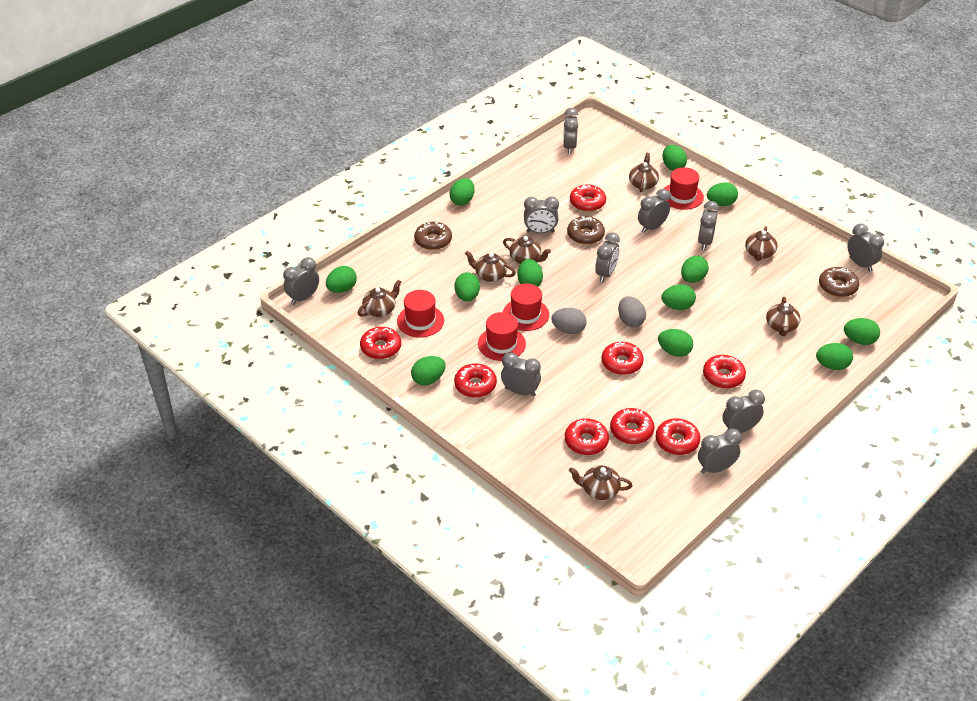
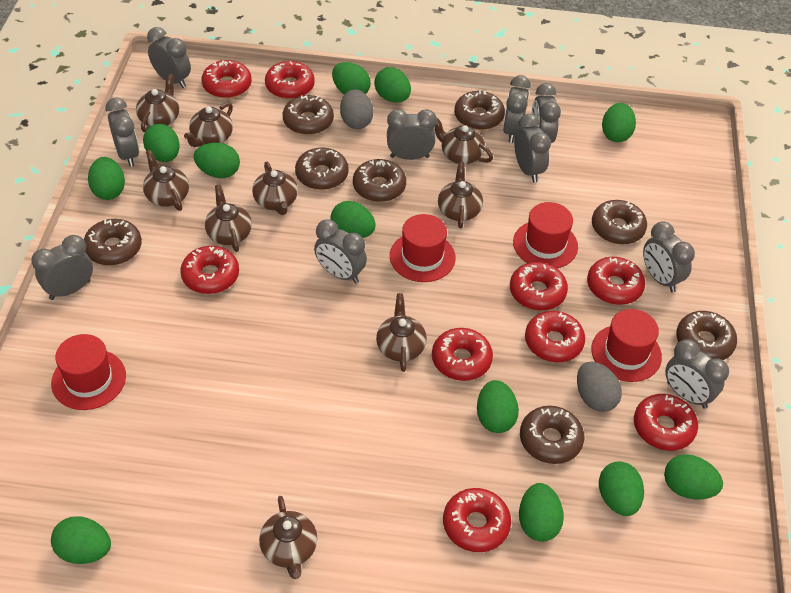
brown donut: [414,222,452,250] [567,216,605,245] [819,267,859,297] = 3 -> [84,219,142,266] [283,95,334,135] [295,147,349,190] [353,159,406,202] [454,90,505,130] [520,406,584,464] [592,200,647,245] [676,311,737,360] = 8
brown teapot: [357,280,401,317] [465,251,516,282] [503,236,551,264] [569,465,633,500] [629,153,659,192] [745,226,778,261] [766,297,801,336] = 7 -> [136,74,179,132] [143,150,189,211] [184,102,233,147] [205,184,252,252] [252,162,298,215] [259,496,317,579] [376,293,427,372] [435,118,493,164] [438,162,483,229] = 9
red donut: [360,327,401,359] [454,363,497,398] [565,418,609,455] [570,184,606,212] [602,342,644,375] [610,408,655,444] [656,418,700,455] [703,355,746,389] = 8 -> [180,246,239,294] [201,60,252,98] [265,61,315,99] [432,328,493,381] [443,488,511,552] [510,262,568,311] [525,311,585,362] [587,257,645,305] [634,394,698,451] = 9

